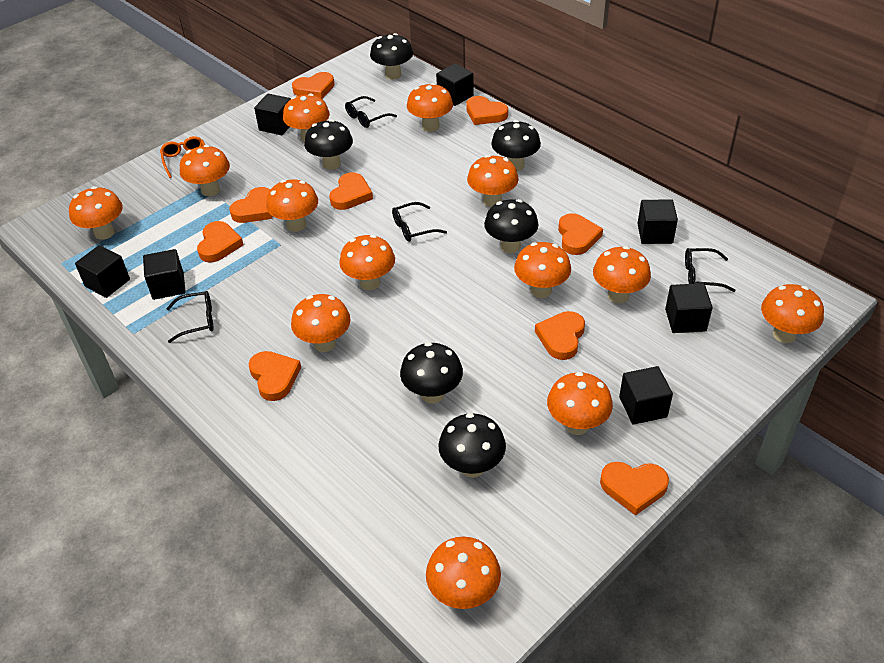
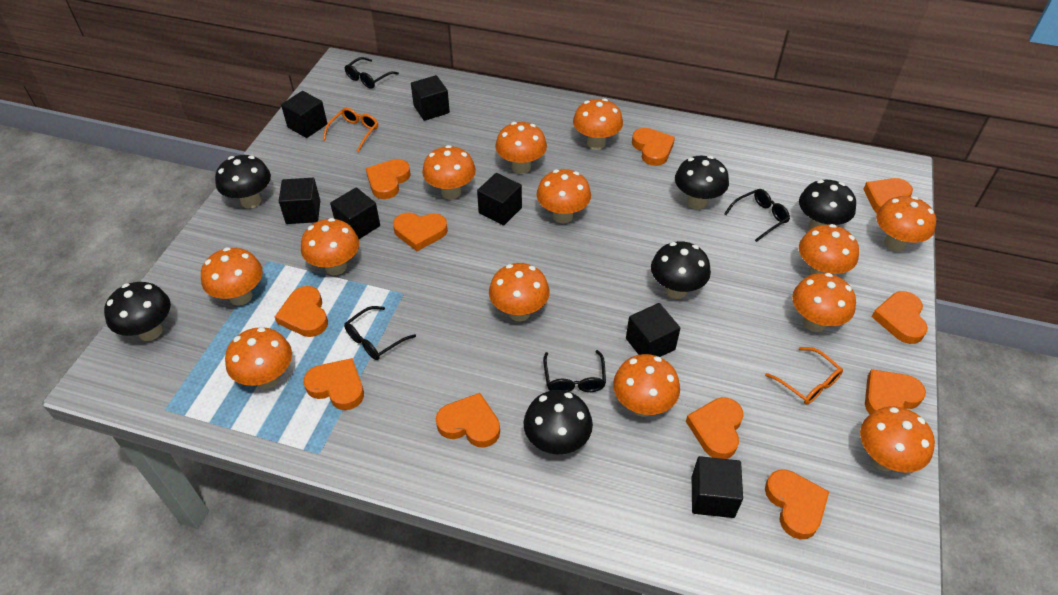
orange glasses: [160,136,205,178] = 1 -> [323,108,378,152] [765,347,843,405] = 2
orange heart: [197,221,243,263] [229,187,272,223] [249,351,301,401] [292,72,335,99] [329,172,373,210] [466,96,508,125] [535,311,585,360] [558,213,603,255] [600,462,669,516] = 9 -> [275,286,328,337] [303,358,364,410] [366,159,411,199] [393,212,448,251] [436,393,500,448] [632,128,675,166] [686,397,744,459] [765,469,829,539] [864,178,913,213] [865,369,926,415] [872,291,928,344] = 11

